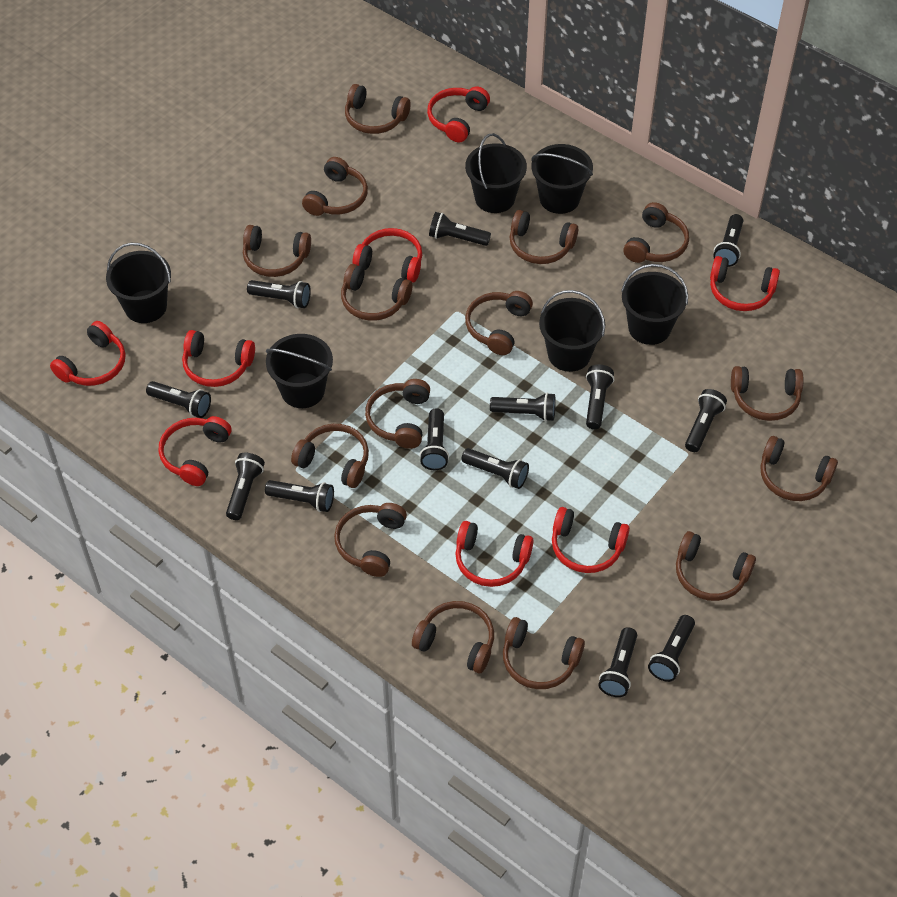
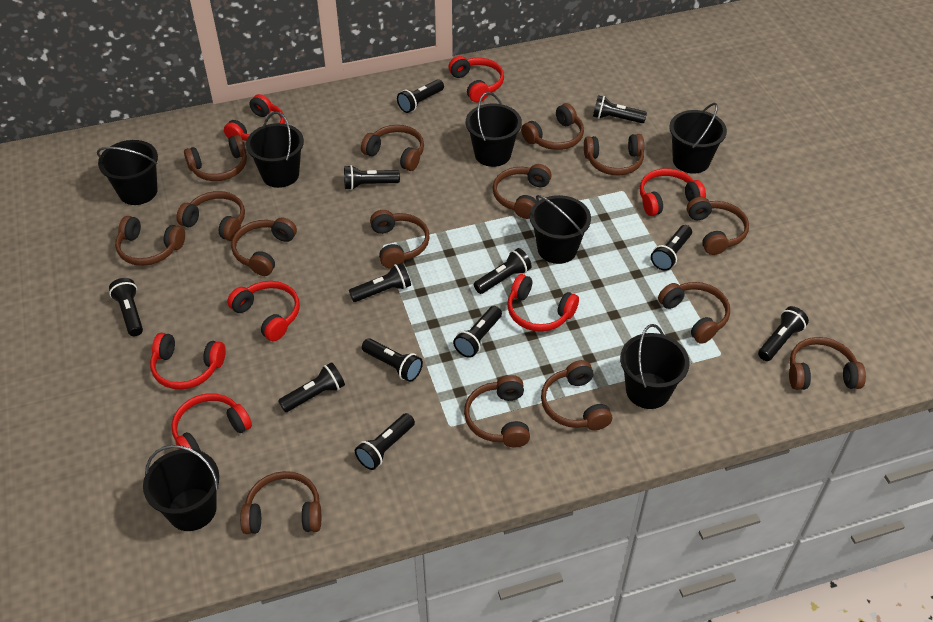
black bucket: [106,243,171,323] [266,334,333,408] [465,133,527,213] [531,144,593,214] [539,290,605,372] [621,264,688,345] = 6 -> [97,140,158,205] [143,445,219,531] [246,111,304,188] [466,92,522,167] [530,195,591,264] [620,324,690,409] [669,103,727,174] = 7
black flashlight: [146,381,211,418] [226,453,265,520] [247,280,311,308] [265,480,334,512] [420,408,449,470] [429,212,491,246] [461,448,529,489] [490,393,556,422] [586,365,614,429] [598,627,637,697] [648,615,695,682] [685,389,727,452] [713,214,743,267] = 13 -> [109,278,143,336] [278,362,345,412] [344,165,400,190] [349,263,411,302] [355,413,415,470] [362,338,423,382] [397,79,444,113] [453,306,502,358] [474,248,532,294] [593,95,647,123] [651,225,692,271] [758,306,809,361] = 12
red headphones: [50,321,125,386] [158,416,232,486] [182,330,255,387] [352,228,422,283] [427,86,490,142] [456,521,533,587] [552,507,630,573] [710,256,780,311] = 8 -> [150,333,226,389] [172,393,252,451] [224,94,285,141] [227,281,300,341] [448,56,504,102] [507,274,579,332] [640,168,706,216] = 7

